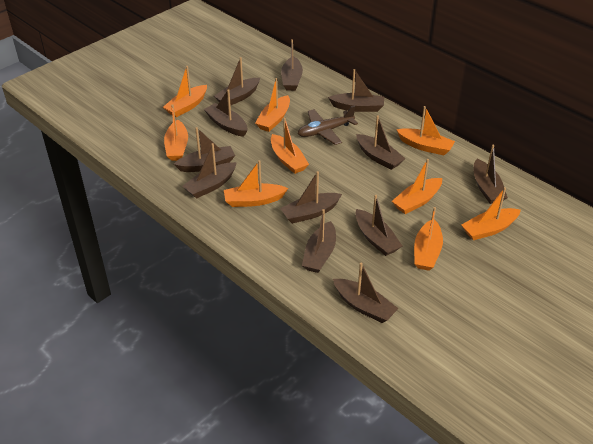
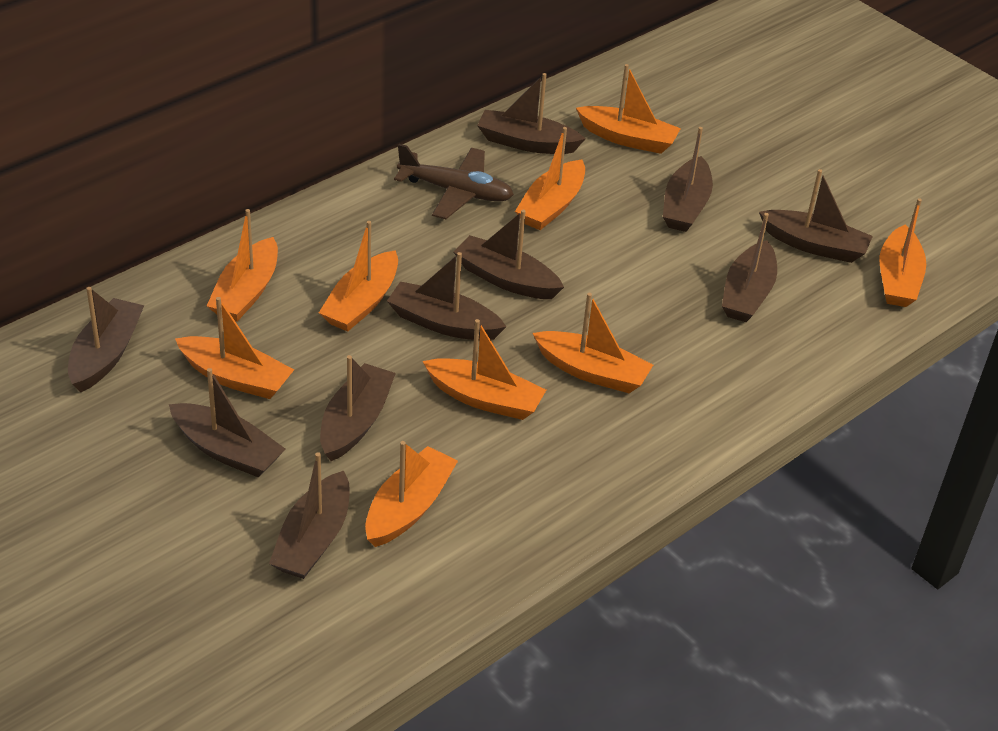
brown boat: [174,127,235,172] [182,143,237,199] [204,89,247,137] [214,57,260,106] [280,171,342,224] [281,39,303,91] [302,209,336,273] [328,69,384,112] [333,262,399,323] [355,195,402,256] [356,115,406,170] [474,145,508,204] = 12 -> [68,287,144,392] [169,368,286,477] [269,452,350,579] [320,355,396,461] [387,252,506,340] [454,210,564,299] [477,73,585,154] [663,127,713,232] [722,213,777,322] [759,169,873,263] = 10

